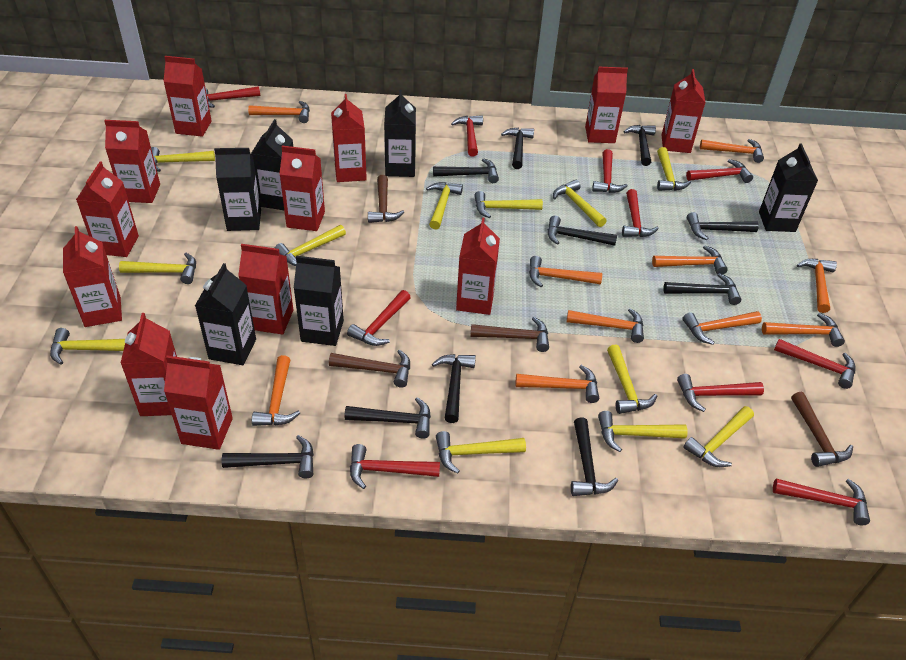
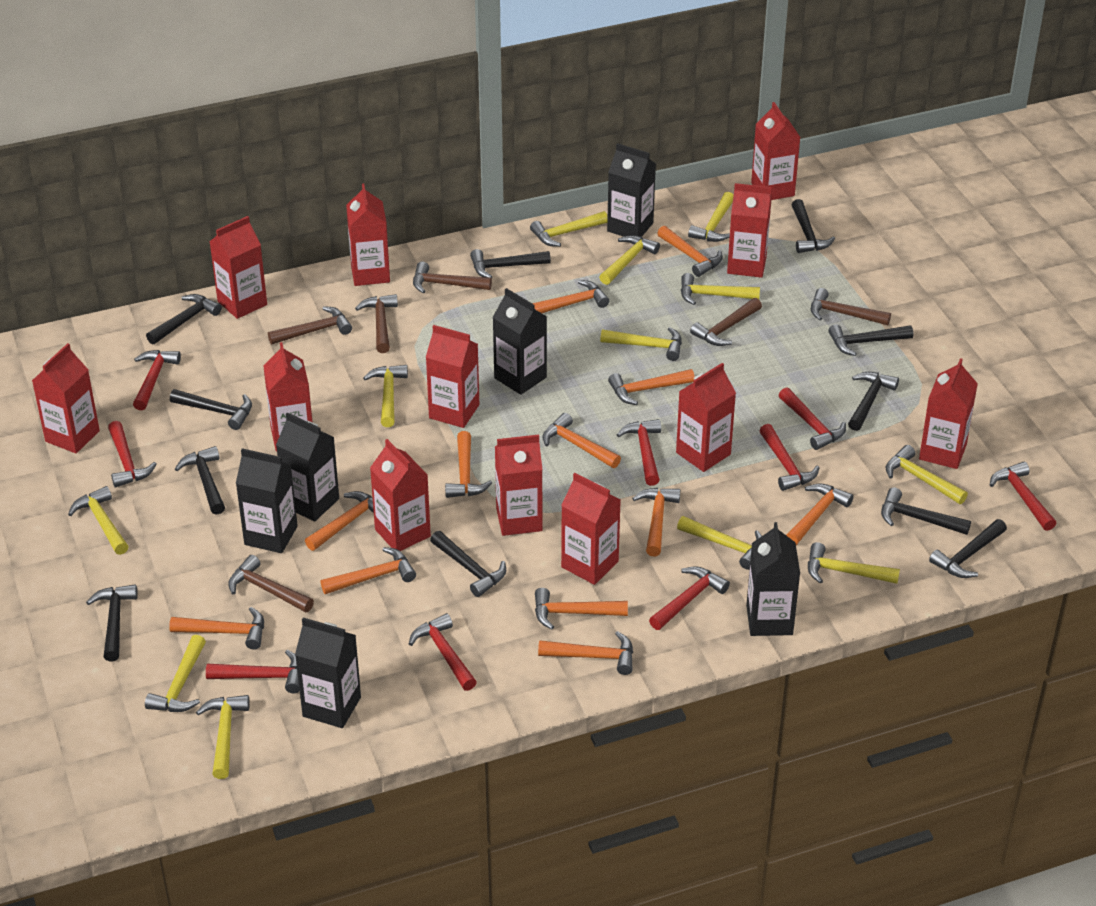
black hammer: [222,435,314,478] [345,397,431,439] [432,354,476,423] [433,158,499,183] [501,127,534,169] [548,215,617,246] [571,418,618,496] [624,125,656,166] [664,273,742,305] [687,212,759,240] = 10 -> [86,585,138,662] [146,294,222,344] [170,389,252,430] [175,446,225,515] [430,531,506,597] [470,249,551,278] [791,199,835,253] [828,324,913,356] [848,372,899,431] [881,487,971,535] [929,519,1007,578] = 11
brown hammer: [329,349,410,388] [368,175,404,223] [471,317,549,352] [791,392,853,467] = 4 -> [228,555,314,612] [268,306,352,344] [355,294,398,353] [413,262,492,293] [690,298,762,346] [811,288,891,325] = 6
orange hammer: [248,101,310,123] [252,355,300,426] [516,365,599,403] [529,256,602,287] [566,308,644,343] [652,245,728,274] [682,311,762,345] [700,139,764,163] [762,313,845,347] [797,259,837,313] = 10 -> [169,607,264,650] [305,491,374,551] [321,547,416,594] [445,431,492,498] [532,280,609,313] [535,588,628,629] [538,631,633,675] [542,413,621,468] [608,369,695,405] [632,488,680,557] [657,226,723,277] [786,483,854,545] = 12
red hammer: [206,86,260,108] [347,290,411,346] [350,444,440,489] [451,115,483,157] [592,149,628,193] [622,189,659,237] [677,374,764,412] [686,159,753,183] [773,479,870,525] [774,339,855,389] = 10 -> [108,421,157,488] [133,350,181,410] [206,649,300,694] [409,613,477,691] [617,419,661,486] [649,566,730,630] [759,424,820,491] [779,387,846,450] [990,461,1056,531] = 9

